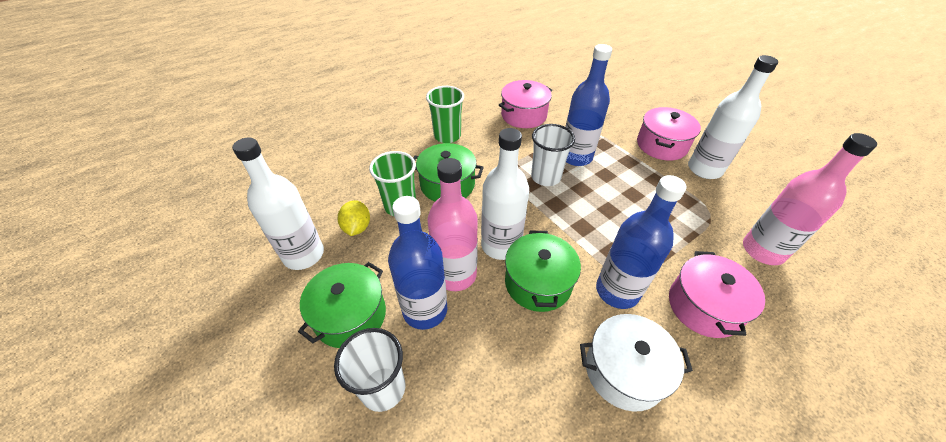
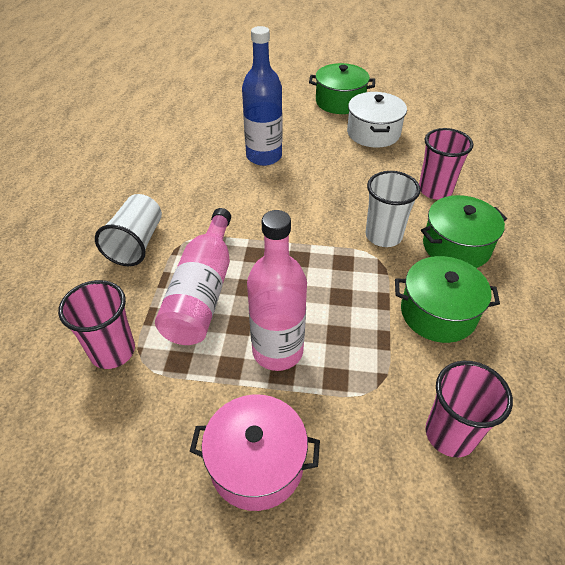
blue bottle: [388,196,447,330] [565,44,612,166] [596,175,687,309] = 3 -> [242,26,282,166] = 1
green cup: [369,151,416,216] [426,86,464,143] = 2 -> none = 0
pink cup: none = 0 -> [58,280,135,369] [419,128,474,200] [425,361,513,458] = 3
pink pot: [499,80,552,128] [637,107,701,161] [669,251,765,338] = 3 -> [190,395,320,511] = 1
white bottle: [232,138,324,270] [481,128,529,260] [688,55,778,179] = 3 -> none = 0
yellow lemon: [338,200,370,236] = 1 -> none = 0

